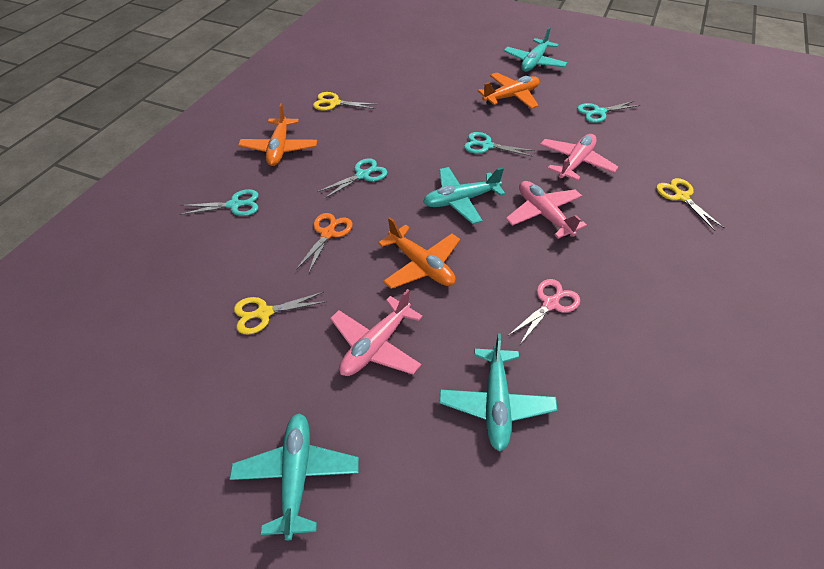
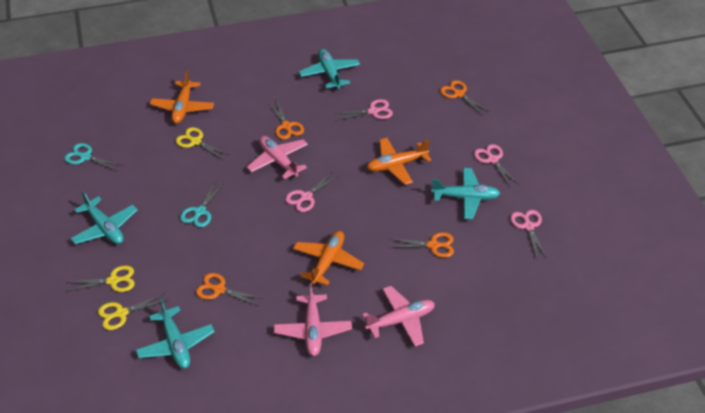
orange scissors: [296,213,352,274] = 1 -> [196,273,264,306] [269,101,304,140] [389,232,454,258] [440,80,490,115] = 4
pink scissors: [508,279,580,344] = 1 -> [285,172,339,212] [334,99,393,120] [474,144,519,187] [510,210,547,258] = 4
turquoise scissors: [179,189,258,216] [317,158,387,199] [464,132,535,157] [577,101,641,123] = 4 -> [64,143,123,171] [180,181,224,227] = 2

